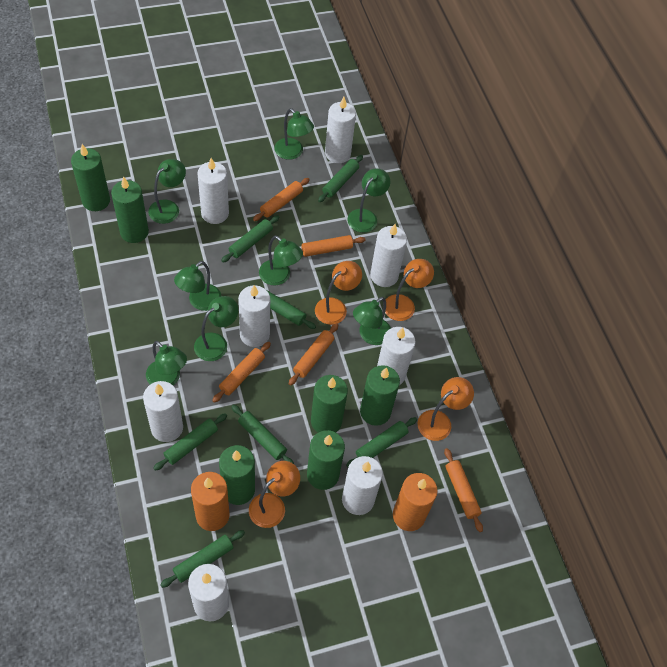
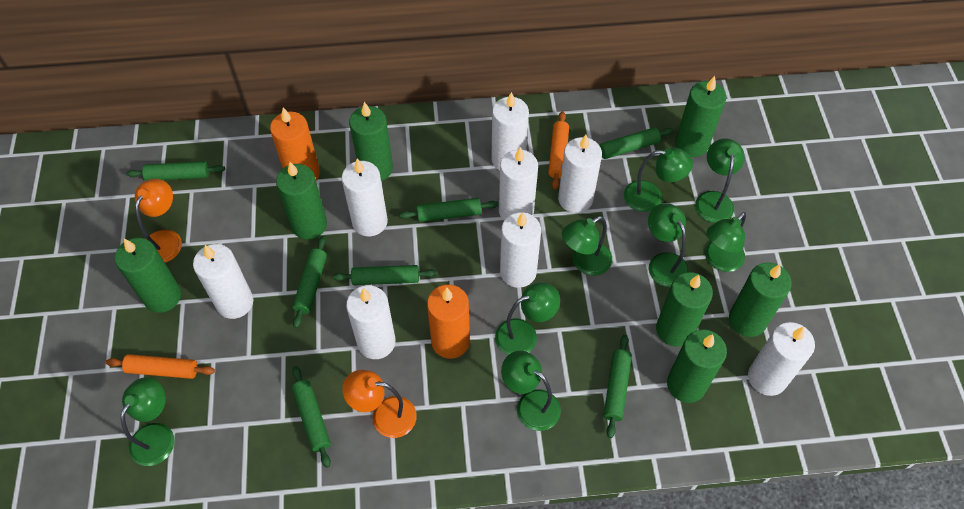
green candle: [71,144,110,211] [111,176,149,243] [219,445,255,505] [307,430,345,490] [311,375,348,433] [360,365,400,426] = 6 -> [115,238,181,313] [276,162,327,239] [349,102,393,181] [656,272,713,347] [667,329,727,403] [675,76,726,157] [729,262,792,337] = 7
orange lamp: [249,461,300,528] [315,261,362,325] [385,259,434,321] [418,377,474,441] = 4 -> [135,179,182,263] [342,370,417,438] = 2
orange rolling pin: [212,342,271,403] [253,178,310,221] [289,323,338,386] [302,235,365,257] [444,448,483,532] = 5 -> [106,354,215,379] [548,111,569,190] = 2

